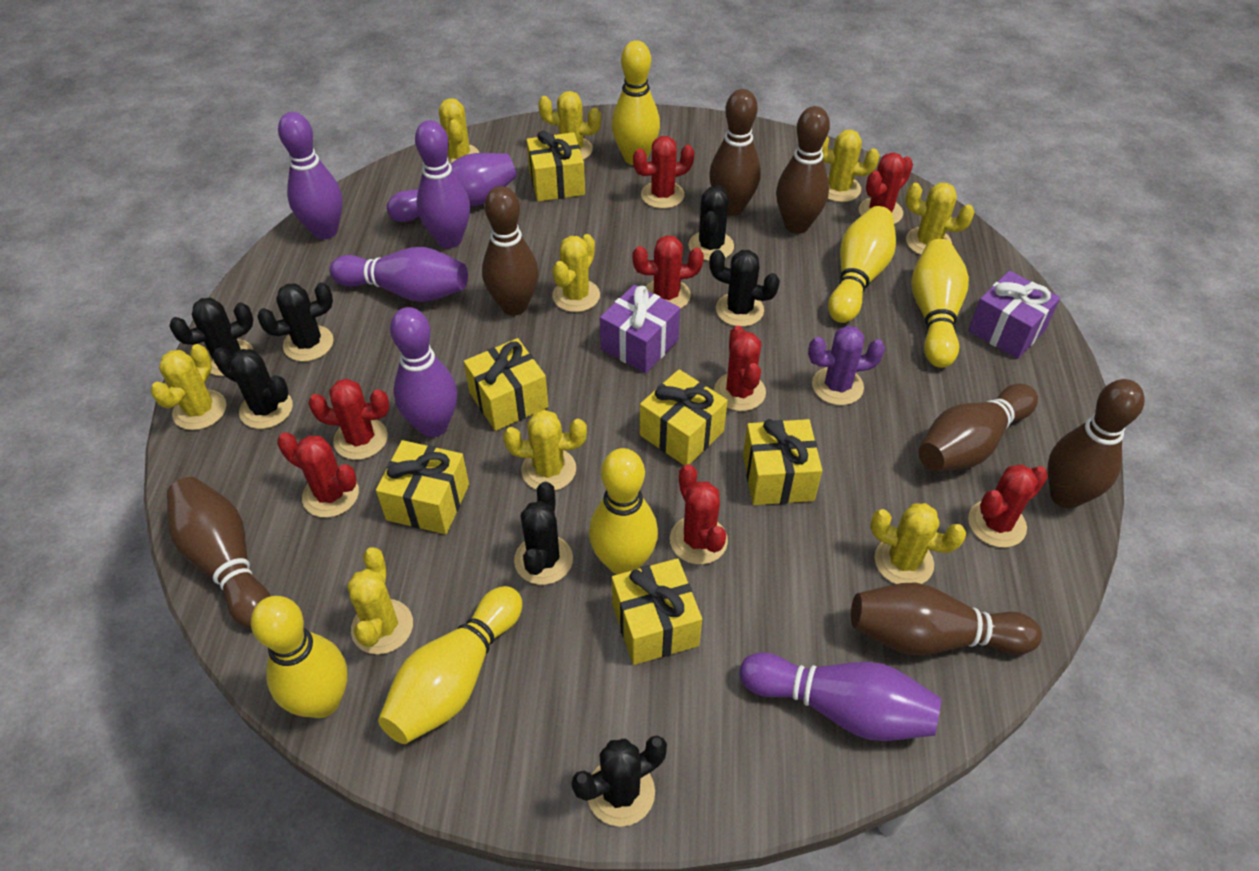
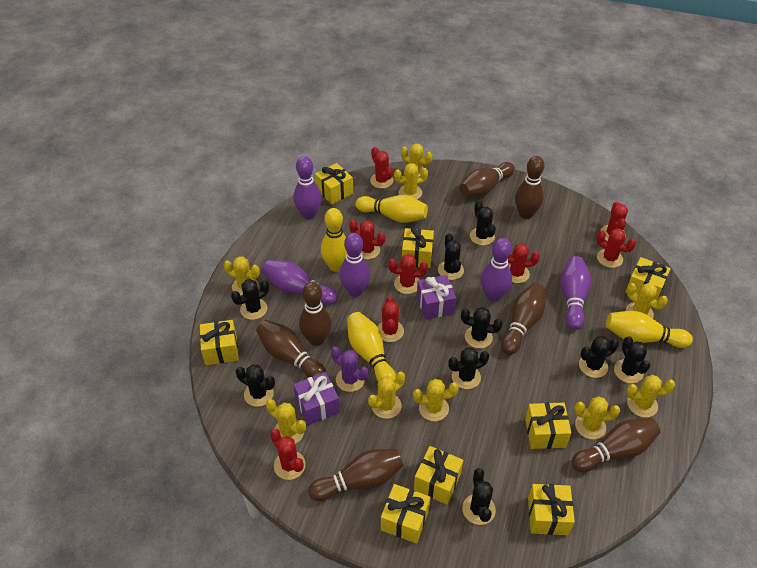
black cactus: [169,298,253,376] [213,347,293,429] [257,283,334,362] [514,482,573,585] [572,736,667,827] [689,185,734,261] [709,250,780,327] = 7 -> [231,279,269,320] [236,365,275,407] [438,233,464,280] [448,347,489,389] [461,307,503,348] [462,468,496,525] [470,201,496,245] [579,336,619,378] [614,336,650,383] = 9
purple bowling pin: [278,112,343,239] [330,247,468,302] [387,153,517,222] [390,307,457,437] [415,120,470,248] [740,652,942,741] = 6 -> [262,260,337,305] [293,156,322,219] [339,233,370,297] [481,238,512,302] [560,256,591,330] = 5
yellow bowling pin: [251,596,347,718] [378,586,522,744] [589,448,658,575] [612,40,660,165] [828,206,896,323] [911,239,969,368] = 6 -> [321,208,347,272] [347,312,396,382] [356,195,428,223] [606,311,693,348] = 4
yellow gift: [376,440,469,534] [464,338,549,431] [526,130,585,202] [612,558,702,665] [640,369,728,465] [743,419,822,505] = 6 -> [200,320,239,365] [315,163,353,205] [381,484,430,543] [402,227,434,268] [414,446,463,505] [525,402,572,449] [528,484,575,535] [626,257,671,300] = 8

